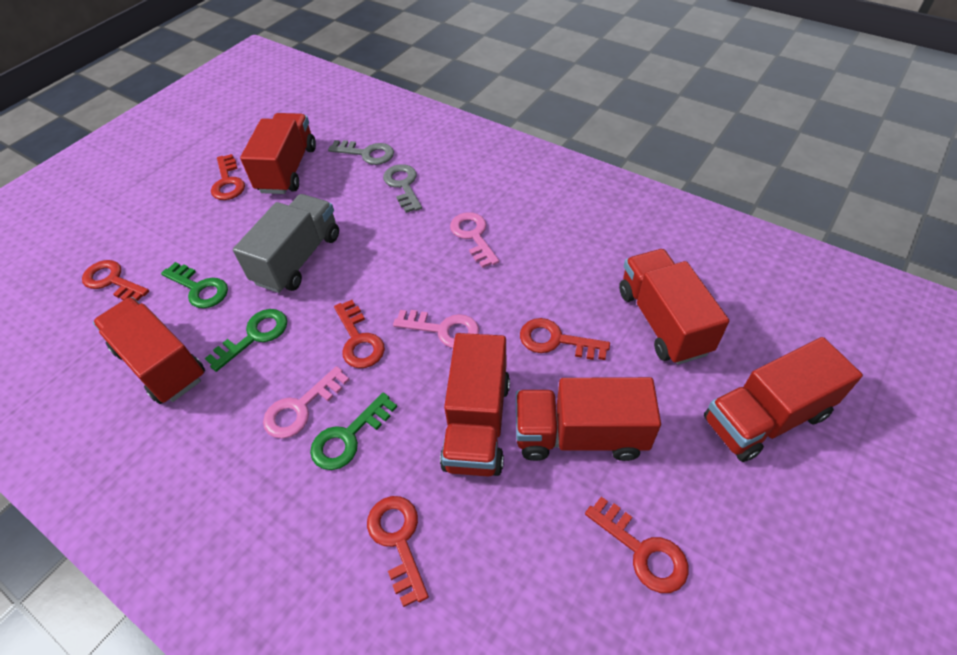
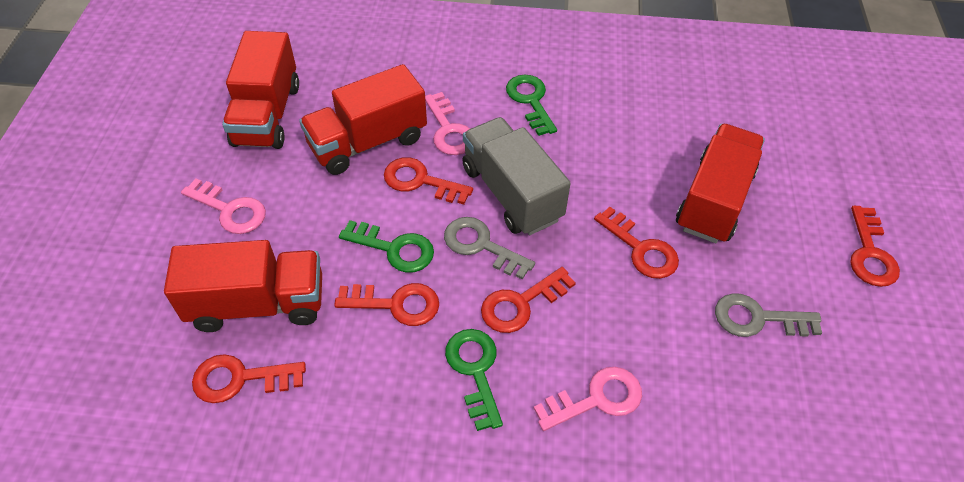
red truck: [93,297,205,404] [240,113,316,194] [440,333,510,477] [516,377,661,461] [619,249,729,365] [704,337,863,462] = 6 -> [164,240,322,332] [222,31,299,149] [299,64,427,175] [676,124,765,243] = 4

